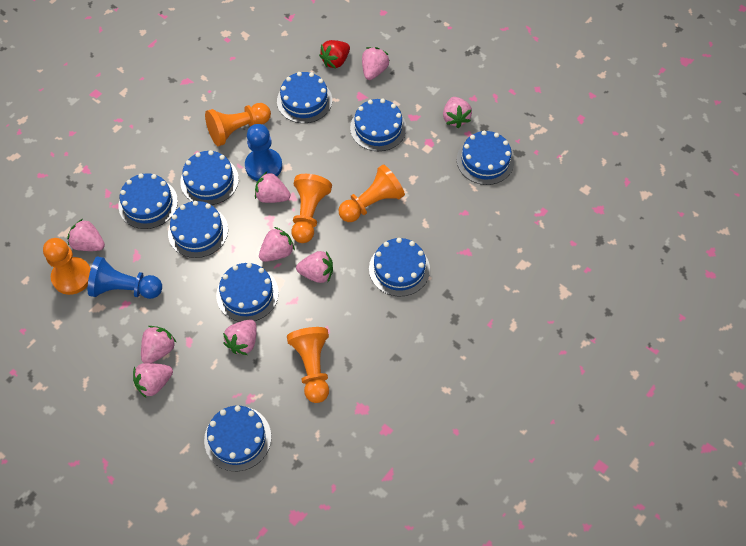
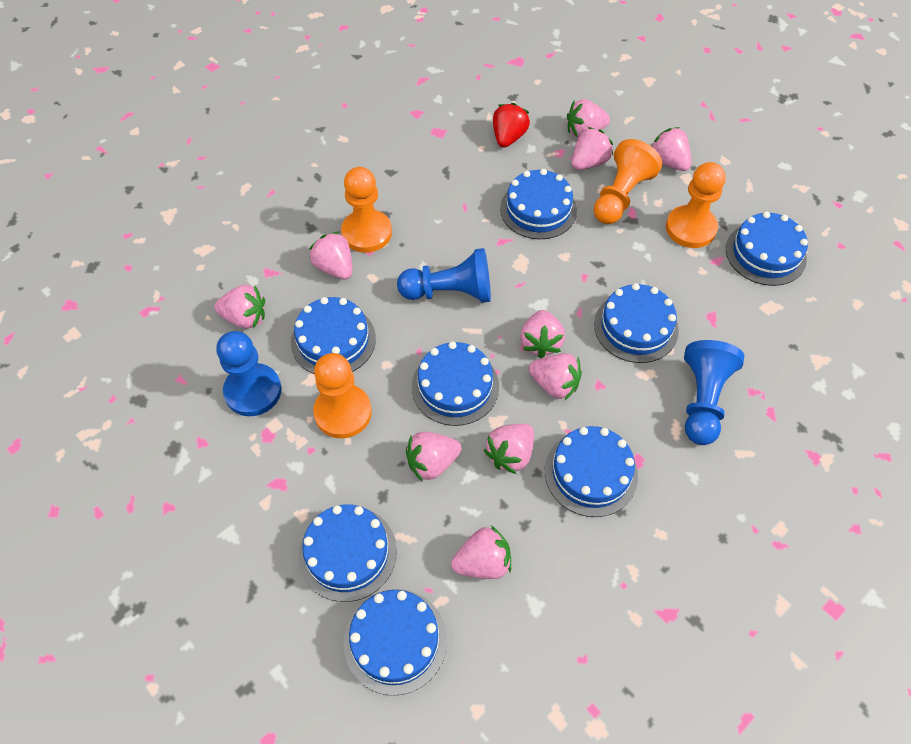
blue cake: [119,173,178,229] [168,201,228,258] [180,150,239,205] [204,406,271,471] [216,263,279,322] [277,72,332,123] [350,99,407,151] [369,238,430,297] [457,130,514,185] = 9 -> [291,297,376,374] [299,504,397,602] [344,589,447,696] [412,342,499,426] [500,169,577,239] [545,426,638,517] [594,283,679,363] [726,212,808,286] = 8
blue pawn: [88,256,162,299] [245,124,282,181] = 2 -> [216,331,282,416] [397,248,491,303] [684,340,744,445] = 3
orange pawn: [43,238,91,295] [205,103,271,146] [287,327,329,403] [291,174,332,243] [338,164,405,222] = 5 -> [313,353,372,438] [341,167,392,253] [594,139,662,224] [666,162,725,248] = 4
pink strawberry: [67,219,105,251] [133,363,173,398] [141,326,177,363] [223,319,257,355] [255,172,290,203] [259,227,295,262] [296,251,333,283] [362,47,390,80] [443,97,472,128] = 9 -> [214,285,265,329] [309,232,352,279] [406,432,461,482] [451,526,511,579] [484,424,534,474] [520,310,565,358] [529,353,582,400] [567,99,610,138] [572,127,613,170] [651,127,691,171] = 10

